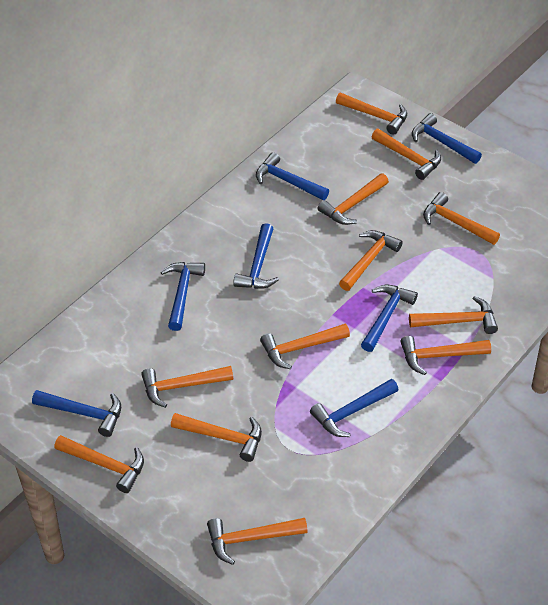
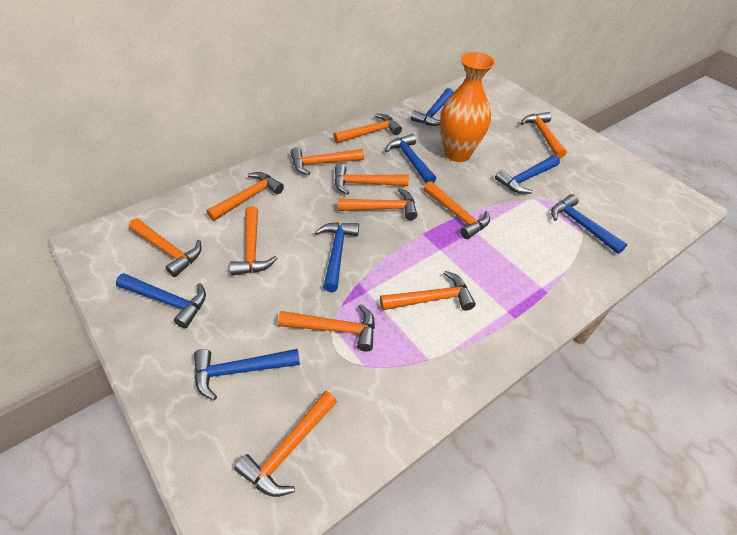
orange vase: none = 0 -> [440,52,495,162] = 1

